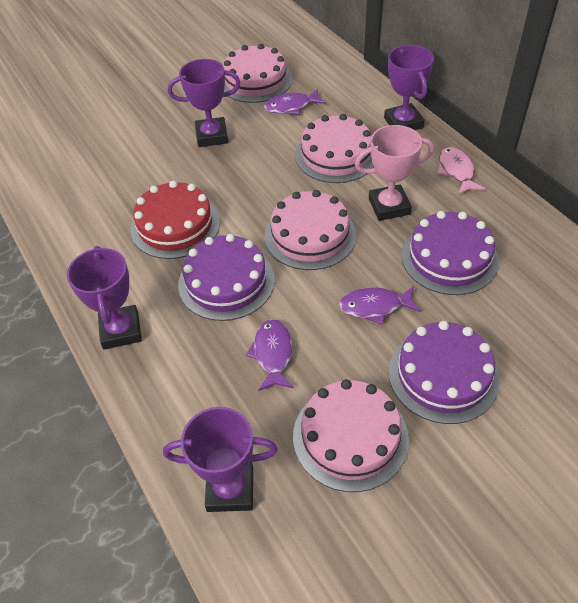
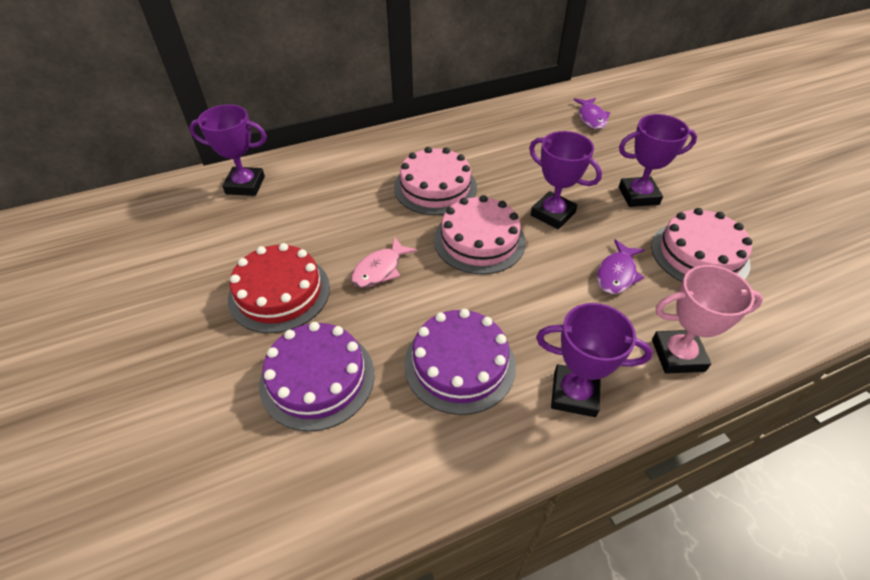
pink cake: [223,44,292,103] [265,190,356,270] [293,379,409,492] [295,114,374,183] = 4 -> [394,147,477,215] [434,195,526,275] [651,208,752,282] = 3
purple cake: [178,234,275,321] [389,321,500,424] [402,211,499,295] = 3 -> [259,322,375,431] [404,309,516,415] = 2
purple fish: [246,319,294,391] [264,89,326,115] [339,286,421,324] = 3 -> [574,98,610,129] [597,239,644,294] = 2

